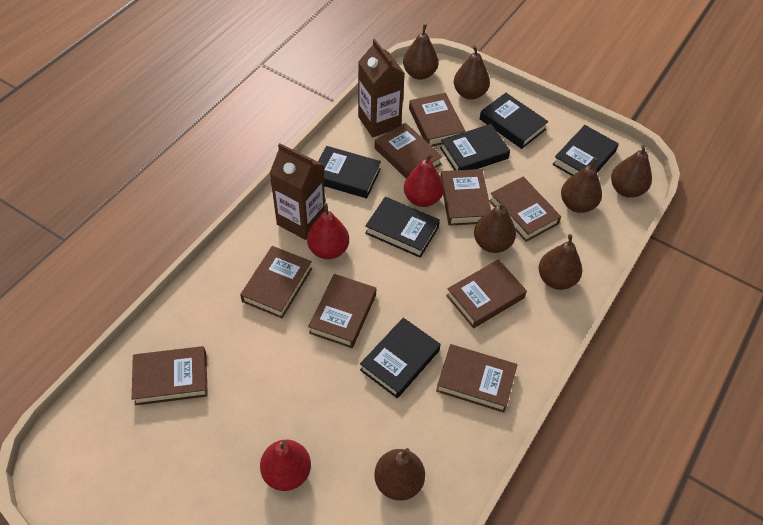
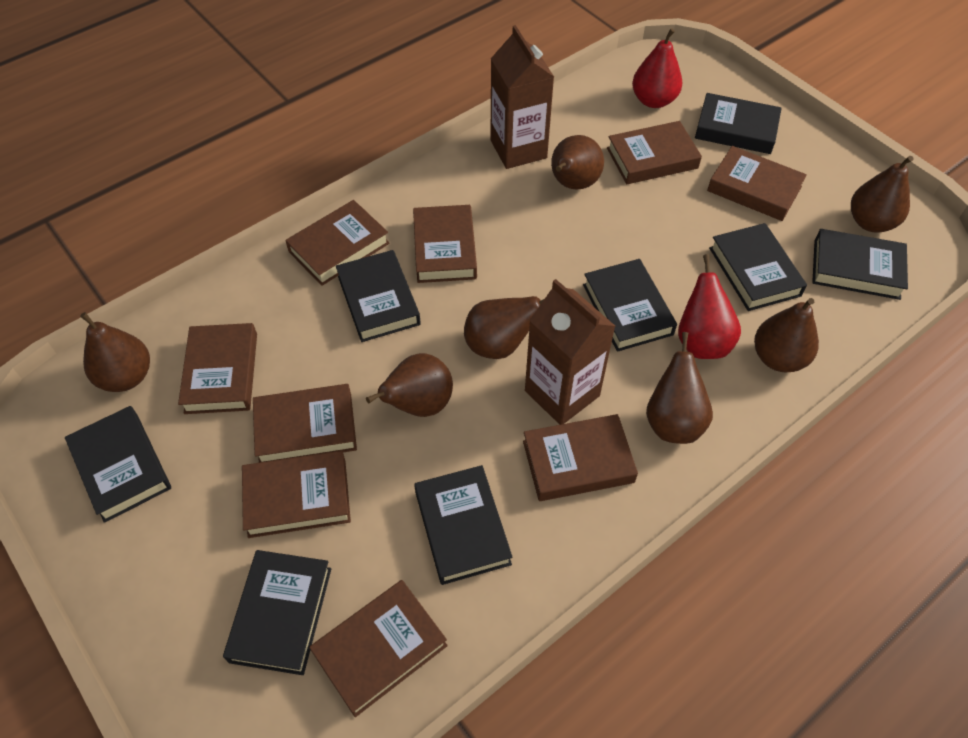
black book: [318,146,381,198] [360,318,440,398] [365,197,440,258] [440,124,510,170] [480,93,548,149] [552,125,619,176] = 6 -> [65,406,171,523] [223,550,331,675] [336,250,421,342] [414,465,512,585] [583,259,677,352] [695,93,782,154] [709,223,807,311] [812,229,908,300] = 8
red pear: [260,440,311,491] [307,203,349,259] [404,154,444,207] = 3 -> [632,28,683,108] [678,254,741,359] = 2

